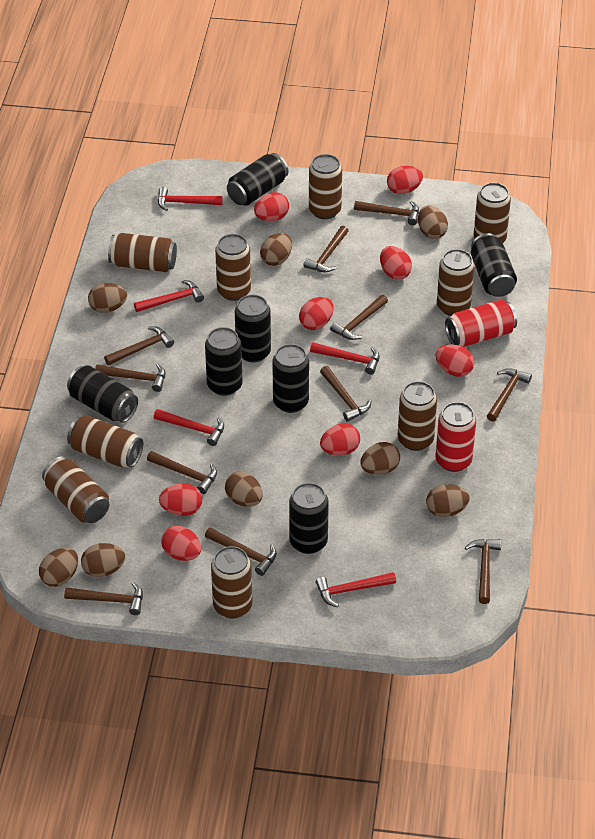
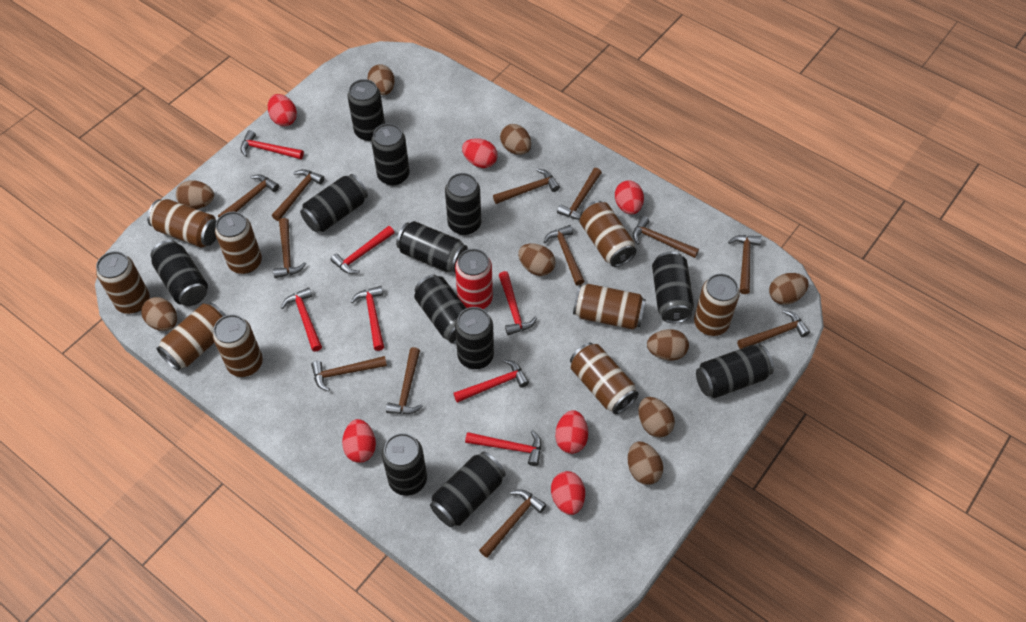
black can: [67,365,138,423] [205,327,243,396] [227,153,289,206] [235,294,271,363] [272,344,309,413] [289,483,329,554] [471,233,517,297] = 7 -> [151,240,208,306] [300,174,368,232] [347,79,385,141] [371,123,410,186] [382,433,427,496] [396,221,468,272] [414,275,466,344] [430,451,506,527] [445,173,481,235] [455,307,494,369] [652,251,694,323] [696,345,774,398] = 12
brown egg: [39,548,78,587] [81,543,125,577] [88,283,127,313] [225,472,262,507] [260,233,292,266] [360,442,400,475] [418,206,448,239] [426,484,470,517] = 8 -> [141,297,177,331] [176,180,214,209] [368,64,395,95] [500,124,531,155] [518,243,556,276] [628,441,663,485] [639,397,675,438] [647,329,689,361] [769,273,809,305] = 9
brown hammer: [64,582,143,615] [95,363,166,392] [104,326,174,365] [147,451,217,494] [205,527,277,576] [303,226,348,272] [320,366,371,422] [330,295,388,340] [354,201,419,225] [465,539,501,604] [487,368,532,422] = 11 -> [218,174,279,217] [272,169,324,221] [273,218,306,278] [311,356,387,392] [386,347,423,414] [479,489,546,558] [493,169,560,204] [544,225,585,286] [557,168,602,220] [633,216,699,258] [728,235,761,294] [737,310,810,349] = 12
red can: [436,402,476,472] [445,299,517,347] = 2 -> [455,249,493,309] = 1
red egg: [159,483,202,516] [161,526,201,561] [254,192,289,221] [299,297,334,330] [320,423,360,456] [380,246,412,280] [387,166,423,194] [436,344,474,377] = 8 -> [268,94,297,126] [342,419,376,463] [462,138,498,168] [551,471,585,515] [555,410,588,454] [615,181,644,214] = 6
red hammer: [134,280,204,312] [154,409,224,446] [158,187,223,211] [310,342,380,375] [316,572,396,608] = 5 -> [240,130,304,159] [281,287,322,352] [330,226,395,274] [351,286,384,351] [453,359,529,403] [465,430,541,466] [499,271,537,335] = 7

